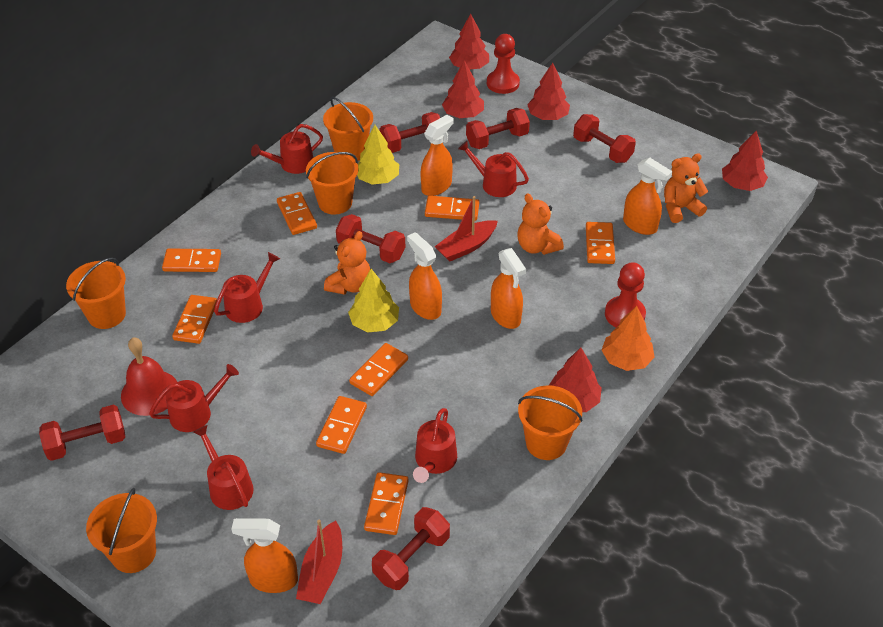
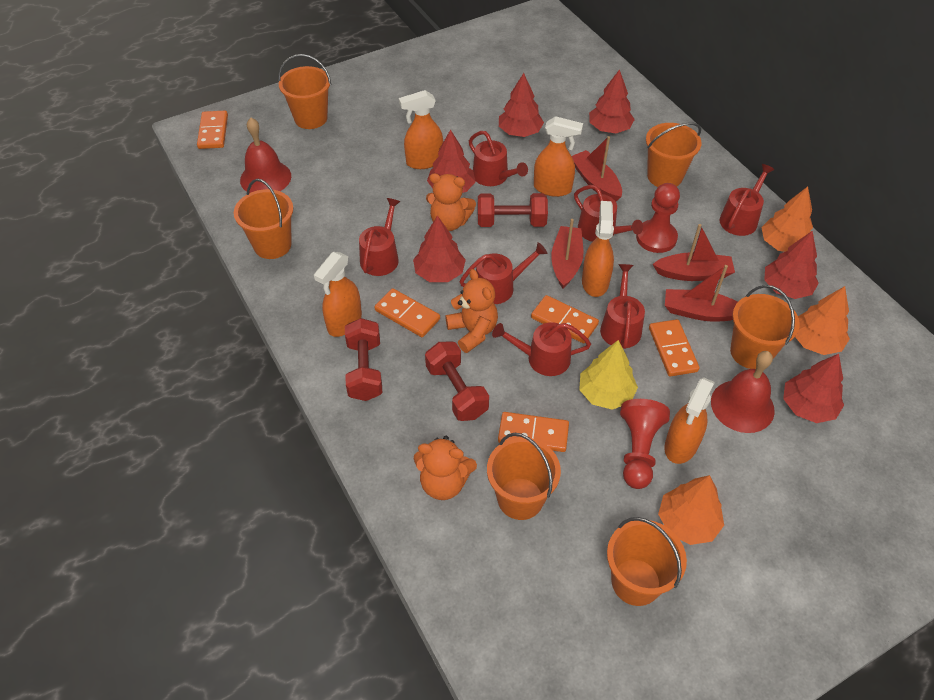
orange bucket: [66,258,126,329] [86,488,157,573] [306,152,359,215] [323,97,373,161] [518,385,582,460] = 5 -> [234,179,293,259] [278,54,331,129] [487,433,561,520] [607,517,687,606] [646,122,701,187] [730,285,800,369] = 6
orange domino: [162,249,221,272] [172,295,217,344] [277,192,317,235] [316,396,367,454] [349,343,408,396] [364,472,408,535] [425,196,479,221] [586,222,615,264] = 8 -> [197,111,228,149] [374,288,440,337] [498,412,569,452] [531,295,599,343] [649,319,699,377] = 5
orange tree: [601,306,655,371] = 1 -> [658,475,724,545] [761,187,814,252] [795,286,850,355] = 3
red bell: [121,338,177,416] = 1 -> [240,118,291,193] [711,351,775,433] = 2
red boat: [296,520,342,604] [434,196,498,261] = 2 -> [551,219,584,288] [572,136,622,202] [653,224,735,281] [665,265,738,322] = 4
red dumbbell: [39,405,125,461] [336,214,405,263] [372,507,450,590] [379,112,440,153] [466,108,530,149] [573,114,636,163] = 6 -> [345,318,382,401] [425,342,489,421] [478,193,548,227] = 3
red tree: [442,60,484,118] [449,14,489,70] [527,63,570,120] [549,348,602,412] [722,131,768,191] = 5 -> [413,215,466,282] [427,130,476,193] [499,73,544,137] [589,69,635,133] [764,231,819,299] [783,354,844,423] = 6
red watering can: [149,364,239,432] [194,425,254,510] [214,252,280,323] [251,124,323,174] [413,408,457,483] [458,141,529,197] = 6 -> [359,198,400,276] [459,242,548,304] [469,131,528,186] [492,322,591,376] [574,185,643,242] [600,264,645,349] [720,164,775,236] = 7
yellow tree: [348,269,399,333] [357,125,399,185] = 2 -> [579,340,638,410] = 1

